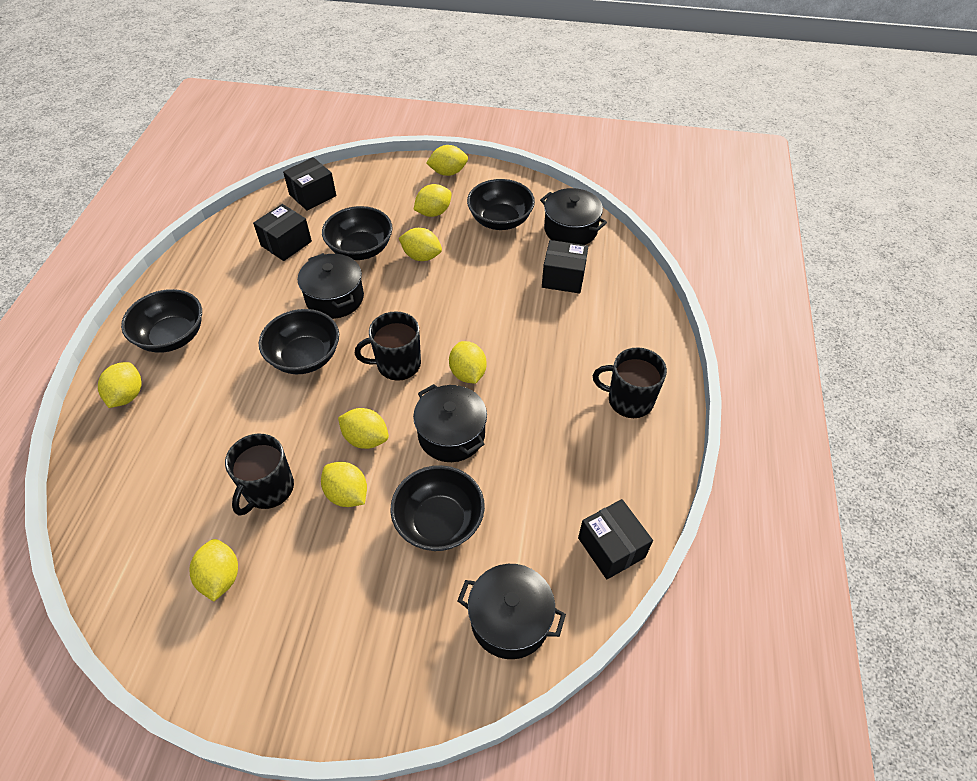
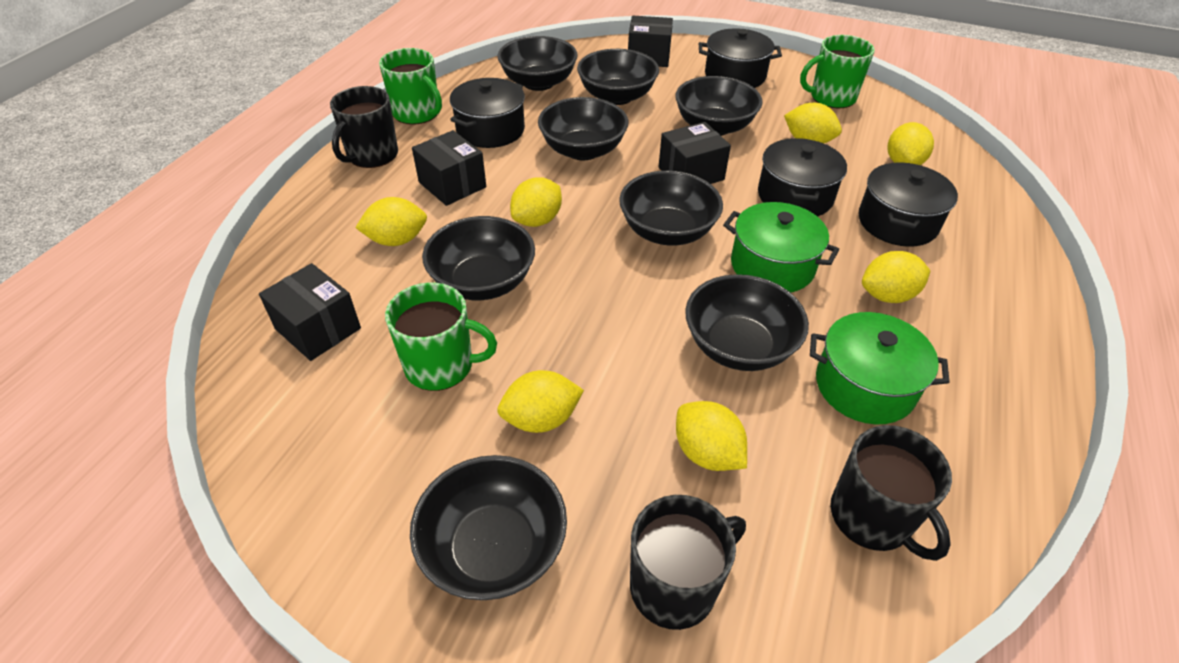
black bowl: [121,289,202,353] [259,309,339,374] [322,206,392,260] [390,465,485,551] [467,179,535,230] = 5 -> [410,455,567,600] [422,216,535,300] [497,36,578,91] [538,97,628,160] [577,49,659,105] [619,171,723,246] [676,76,763,136] [685,274,809,371] = 8
green mug: none = 0 -> [379,48,442,125] [385,283,497,391] [800,35,875,108] = 3
green pot: none = 0 -> [723,202,839,293] [810,312,950,424] = 2
yellow lemon: [98,362,142,408] [189,539,238,601] [321,462,367,507] [338,408,389,449] [399,228,442,261] [413,184,452,217] [426,145,468,176] [449,341,486,384] = 8 -> [355,197,427,246] [497,370,584,433] [510,177,562,227] [676,401,747,471] [784,103,842,143] [862,251,930,303] [888,122,934,165] = 7

